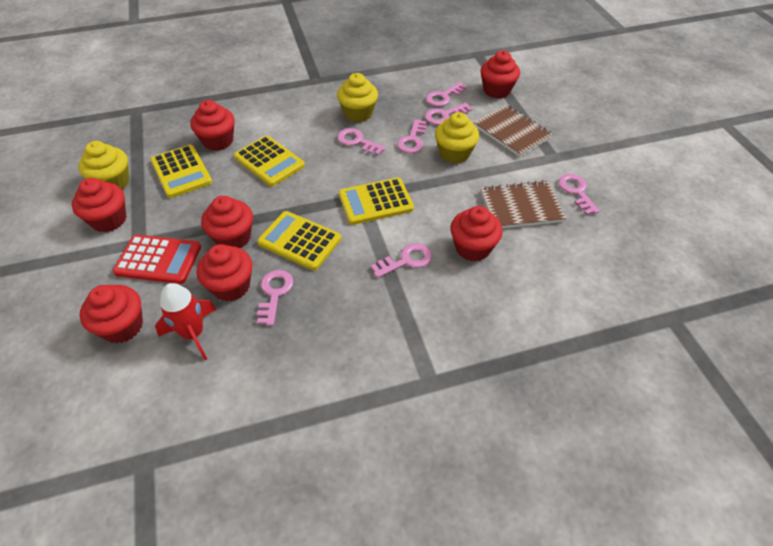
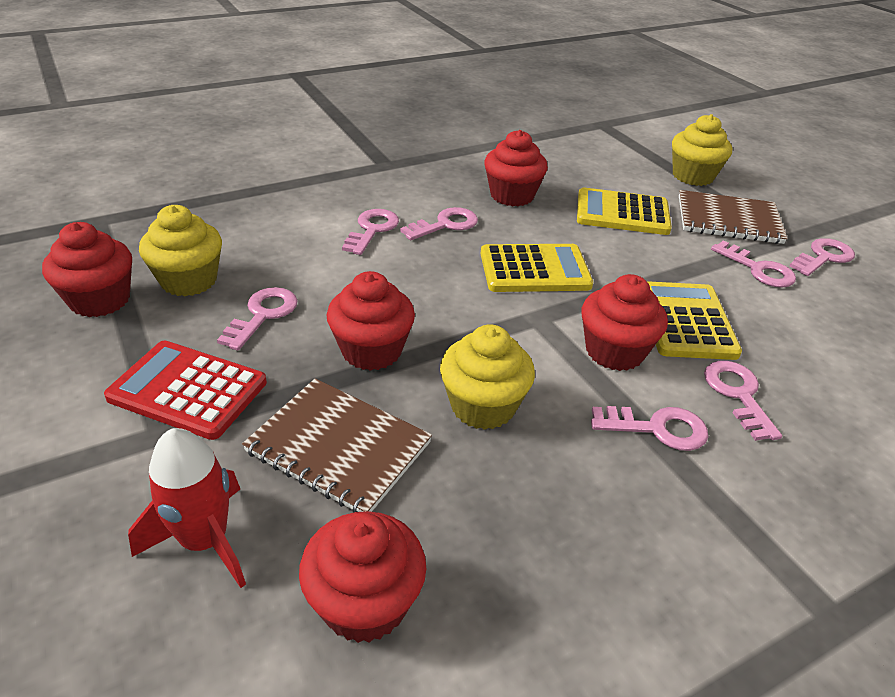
red cupcake: [72,178,127,232] [80,285,143,343] [190,100,235,151] [197,244,253,301] [201,196,253,248] [451,206,503,261] [481,51,520,99] = 7 -> [42,222,132,317] [299,511,427,643] [327,271,415,371] [484,130,548,206] [582,274,668,371] = 5
yellow calculator: [150,145,212,198] [234,136,305,187] [257,211,341,270] [339,178,414,225] = 4 -> [481,244,593,292] [577,188,672,235] [647,281,742,360] = 3

